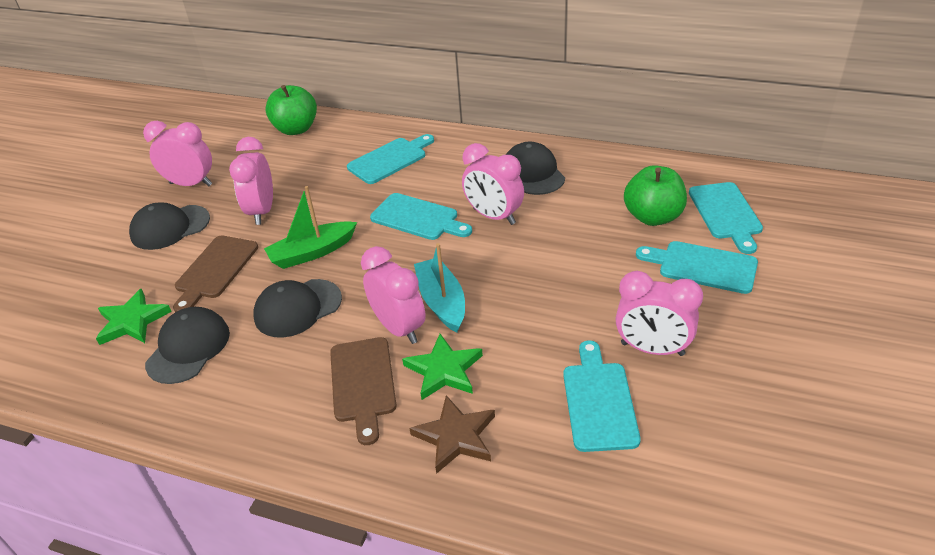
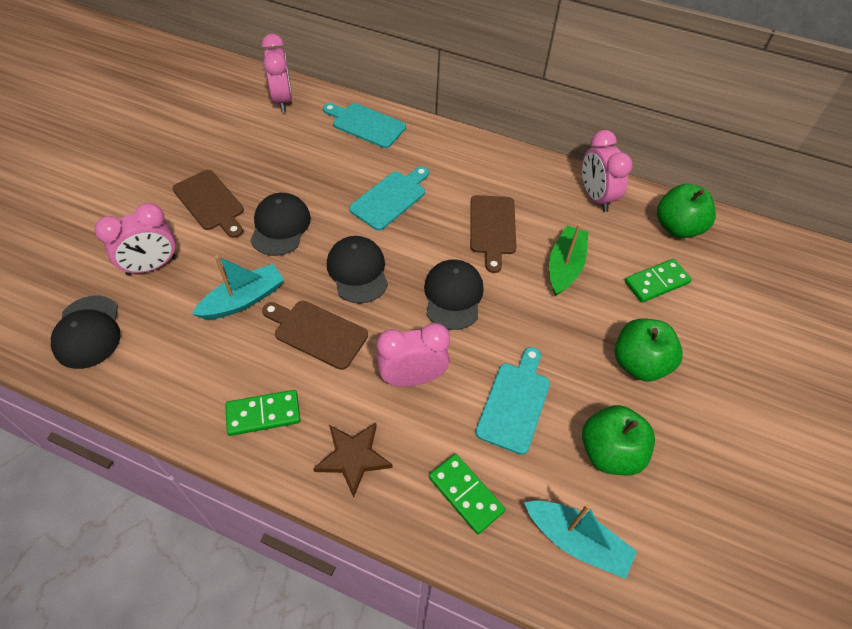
brown cutting board: [173,235,258,312] [330,337,397,445] = 2 -> [172,170,244,238] [262,301,368,370] [470,195,516,273] = 3
green apple: [265,85,317,135] [624,165,687,226] = 2 -> [582,405,655,476] [615,318,683,381] [657,184,716,238] = 3
green domino: none = 0 -> [225,390,301,436] [429,454,505,534] [625,259,692,303] = 3
green star: [96,289,172,345] [402,334,483,400] = 2 -> none = 0
pink clock: [143,121,212,186] [229,137,273,225] [361,246,426,344] [462,143,524,225] [616,271,703,356] = 5 -> [95,203,177,276] [262,34,292,112] [377,323,450,387] [582,130,633,212] = 4
turquoise boat: [414,243,465,332] = 1 -> [192,255,284,319] [524,501,637,579] = 2
turquoise cutting board: [347,134,434,184] [370,193,472,240] [563,340,641,452] [636,241,758,294] [689,182,763,254] = 5 -> [323,103,406,148] [349,166,429,230] [475,347,550,455] = 3

